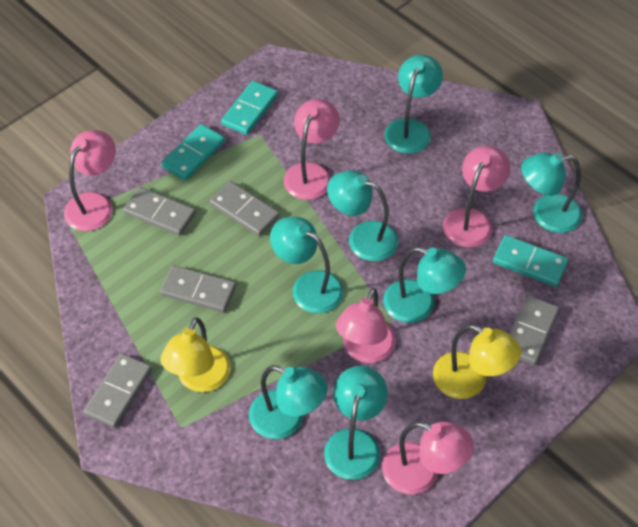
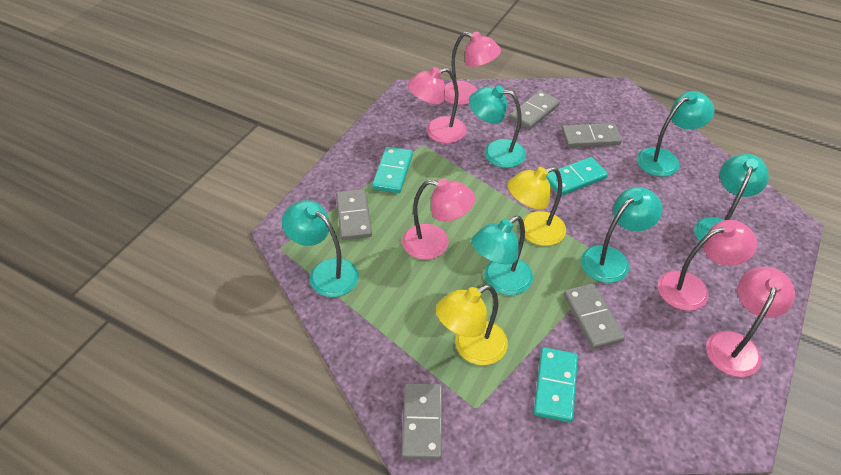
turquoise lamp: [249,365,328,439] [270,217,344,313] [324,366,388,480] [327,170,398,261] [383,247,466,323] [385,55,443,154] [521,152,582,233] = 7 -> [282,200,359,297] [469,86,526,168] [471,216,533,295] [581,187,663,283] [637,91,715,177] [694,154,769,242] = 6

